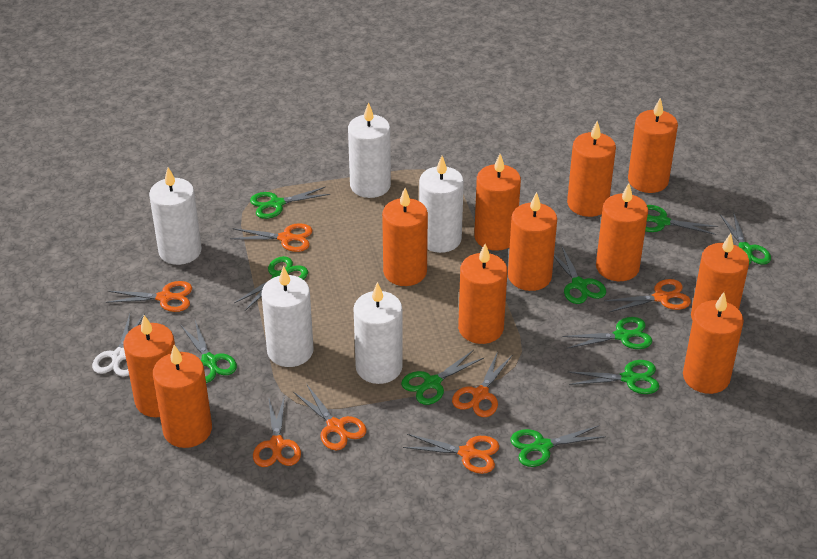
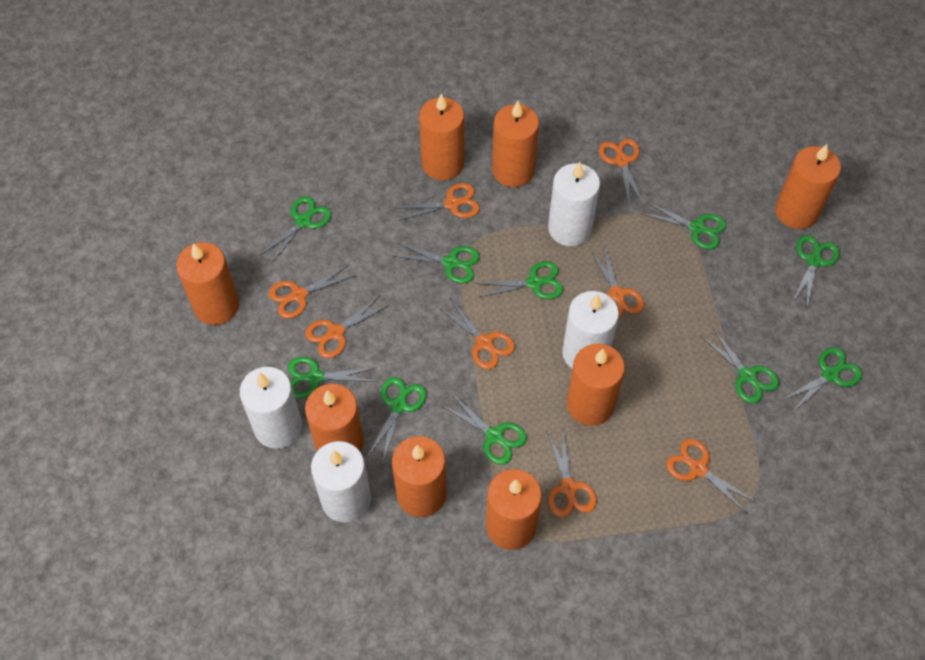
orange candle: [124,315,175,417] [153,345,212,448] [382,188,428,286] [458,244,508,344] [474,154,521,251] [508,192,557,291] [567,121,616,217] [596,183,648,281] [628,98,678,193] [683,292,744,394] [691,233,749,320] = 11 -> [176,242,239,325] [305,384,364,452] [392,436,447,517] [419,94,464,180] [486,469,542,550] [492,101,539,187] [567,343,625,426] [775,144,841,229] = 8
orange scissors: [106,281,192,312] [230,223,312,252] [253,395,301,467] [293,385,367,450] [403,434,499,474] [452,351,512,417] [604,279,691,312] = 7 -> [269,265,355,319] [305,295,389,358] [396,183,480,221] [439,298,515,369] [546,430,597,517] [590,245,644,318] [599,139,643,204] [666,439,756,514] = 8
white candle: [149,167,202,265] [262,266,313,367] [348,102,391,198] [353,282,403,384] [419,156,464,253] = 5 -> [240,367,302,449] [311,441,371,522] [548,162,600,246] [562,291,619,369] = 4
white scissors: [92,313,145,377] = 1 -> none = 0

